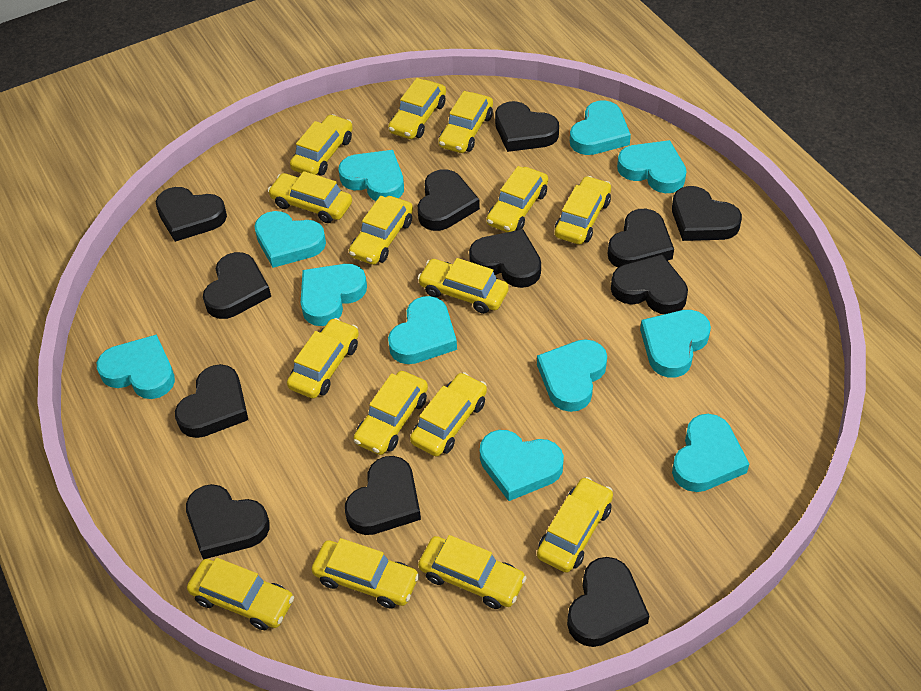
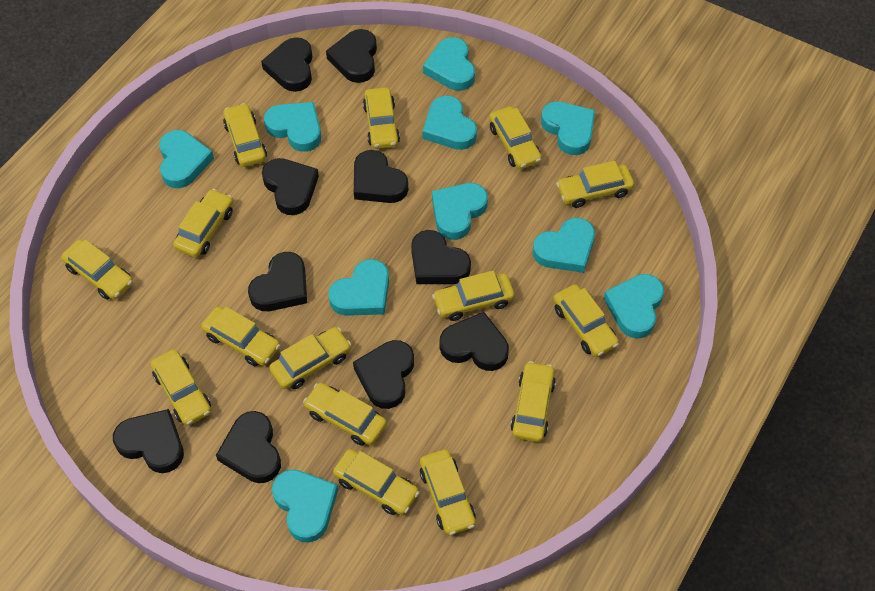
black heart: [156,187,227,242] [175,364,248,438] [186,484,270,560] [203,252,271,319] [345,456,421,535] [418,169,480,231] [469,229,541,288] [495,101,559,152] [567,557,649,647] [608,209,674,268] [611,254,688,314] [672,186,742,241] = 12 -> [113,409,184,473] [216,411,281,483] [248,252,307,311] [261,37,312,92] [262,158,319,215] [326,29,377,83] [353,340,414,409] [354,150,408,203] [411,230,471,284] [439,312,509,371] = 10
turquoise heart: [97,334,175,399] [254,211,326,268] [301,264,367,326] [339,150,404,201] [388,296,457,364] [480,430,564,501] [537,339,607,412] [570,100,631,155] [617,140,687,193] [640,310,711,378] [672,414,749,492] = 11 -> [159,130,214,188] [264,102,321,152] [272,469,338,543] [328,259,389,316] [423,37,475,91] [423,95,477,150] [432,183,488,240] [533,218,595,273] [541,101,595,155] [603,274,664,339] = 10

